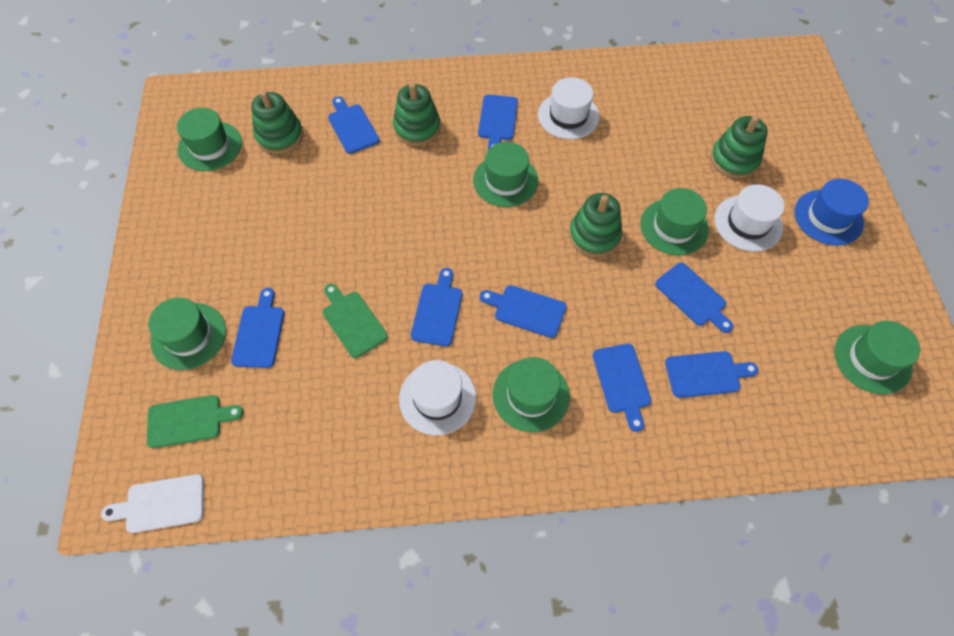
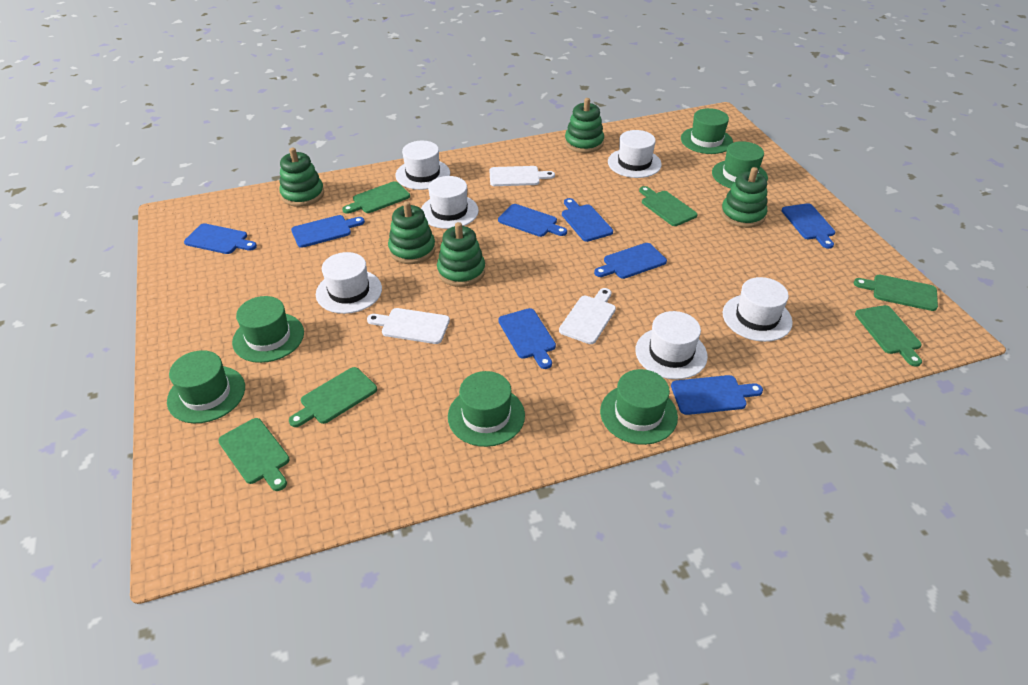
blue hat: [795,179,869,246] = 1 -> none = 0
green cutting board: [147,395,244,448] [323,284,388,358] = 2 -> [218,418,290,491] [289,367,377,427] [342,181,410,214] [639,186,698,226] [854,275,938,311] [855,305,922,367] = 6
green stacking toy: [251,91,303,154] [393,83,441,146] [569,193,622,257] [711,116,768,179] = 4 -> [279,148,324,207] [388,201,436,264] [437,222,485,287] [565,98,604,153] [721,167,767,228] = 5
white cutting board: [101,474,204,533] = 1 -> [367,308,450,344] [489,166,555,186] [559,288,616,344] = 3
white hat: [399,360,476,436] [538,77,600,139] [714,184,785,252] = 3 -> [316,252,382,314] [395,141,450,190] [421,176,479,229] [608,130,662,178] [635,311,708,380] [723,277,793,342] = 6

